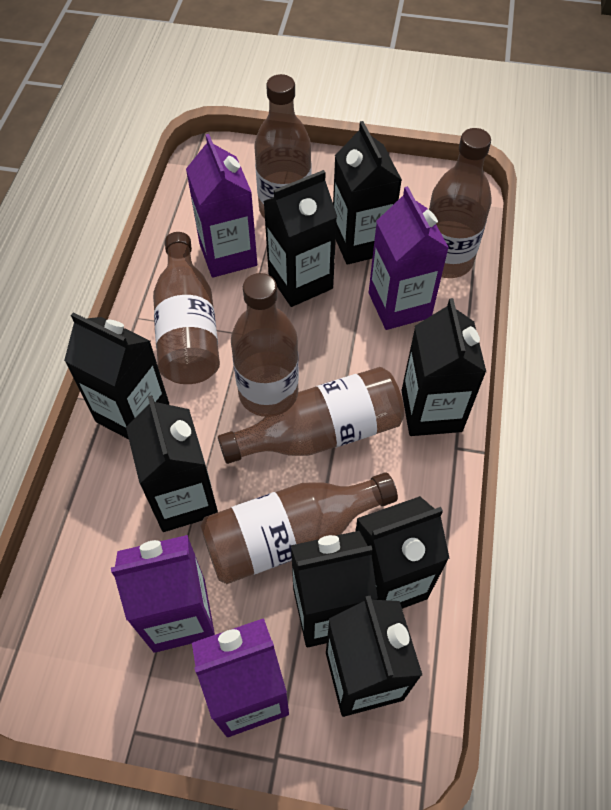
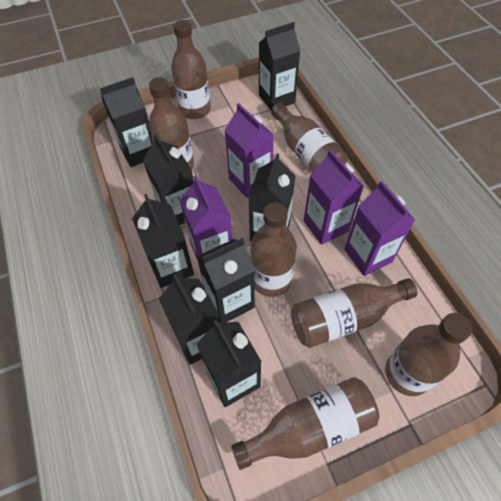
brown bottle: [153,232,220,384] [200,472,398,584] [218,367,404,464] [231,273,299,417] [254,74,312,219] [429,128,492,278] = 6 -> [149,77,194,169] [171,20,211,119] [231,377,379,470] [250,202,297,297] [271,103,348,172] [291,278,418,348] [385,313,472,396] = 7

